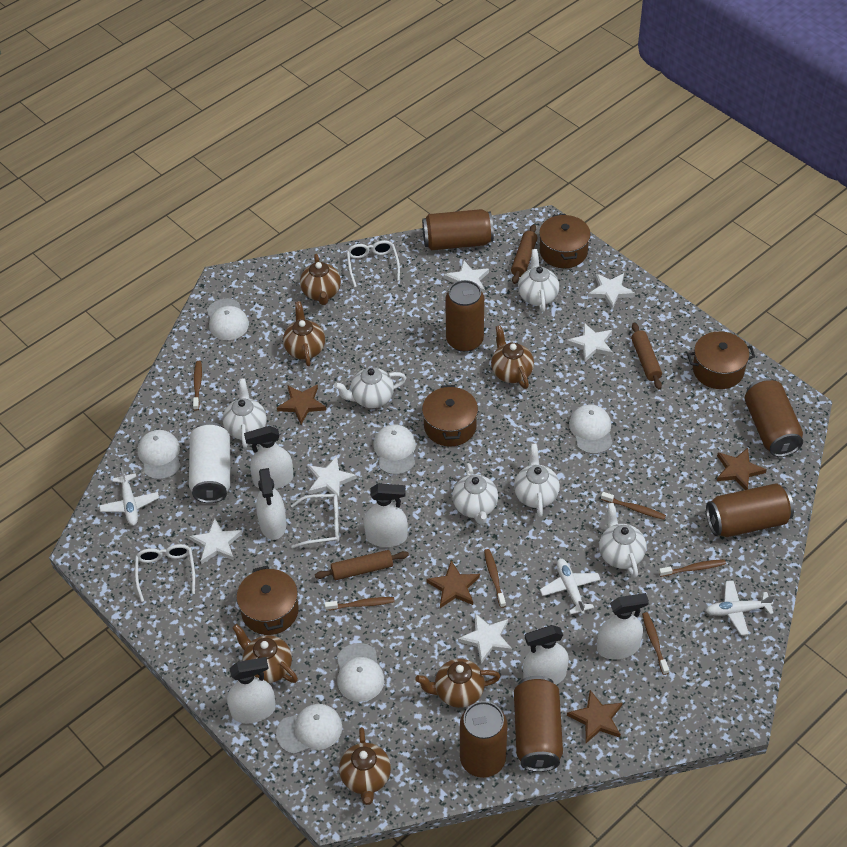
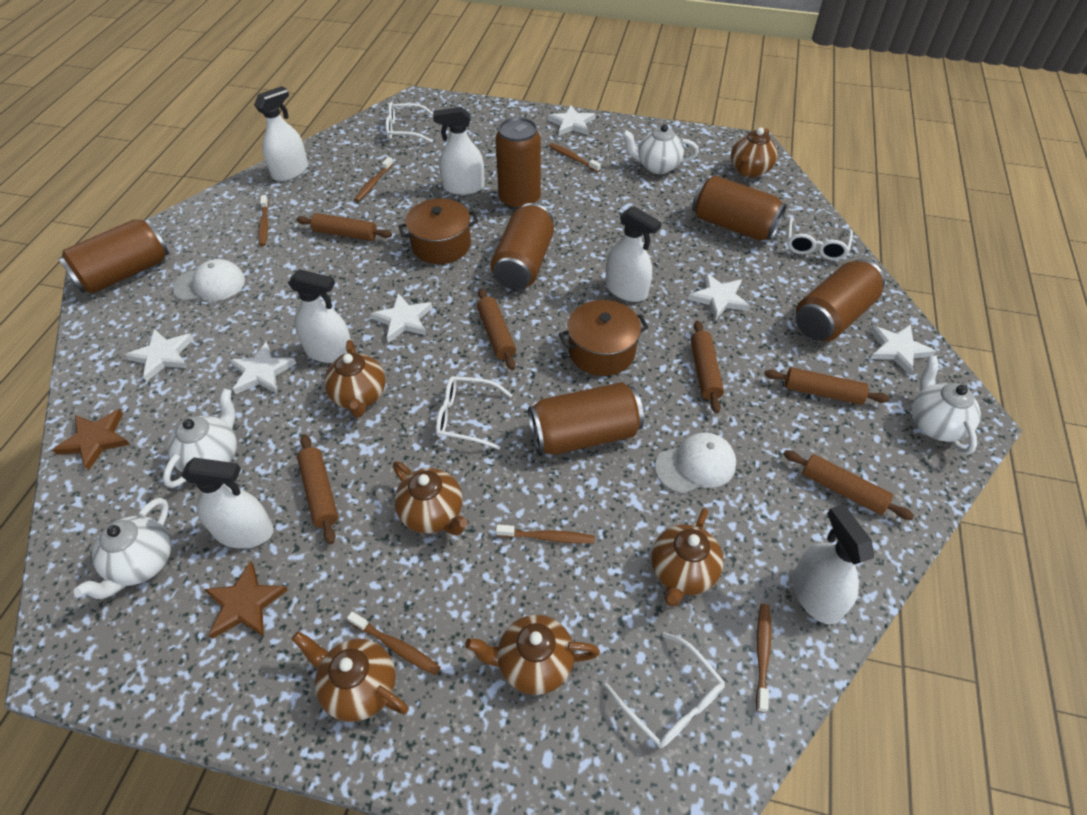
brown pot: [236,566,299,635] [422,385,478,446] [539,214,591,268] [687,331,756,389] = 4 -> [398,199,478,264] [559,300,649,376] = 2
brown rolling pin: [315,550,409,580] [511,224,538,284] [631,323,662,389] = 3 -> [296,213,392,241] [297,434,338,544] [477,289,516,370] [690,320,724,413] [764,367,890,405] [783,450,914,520] = 6
brown star: [277,384,326,424] [427,561,480,608] [567,690,623,743] [717,448,767,490] = 4 -> [52,409,130,471] [204,561,288,639] = 2
white can: [189,422,230,503] = 1 -> none = 0
white cap: [138,430,181,480] [207,299,249,340] [276,704,342,754] [337,643,384,702] [374,425,416,475] [569,405,613,454] = 6 -> [173,259,245,301] [655,433,736,494] = 2
white glasses: [135,544,195,602] [291,494,339,548] [347,240,400,287] = 3 -> [385,102,433,143] [436,376,512,450] [604,632,725,748] [787,218,853,261] = 4
white plane: [99,467,159,525] [540,558,601,615] [706,580,775,635] = 3 -> none = 0
white teapot: [223,378,267,448] [334,367,406,408] [452,463,498,525] [514,444,560,517] [518,249,559,312] [599,503,646,578] = 6 -> [74,498,171,599] [163,389,237,488] [622,124,699,174] [912,356,981,455] = 4

